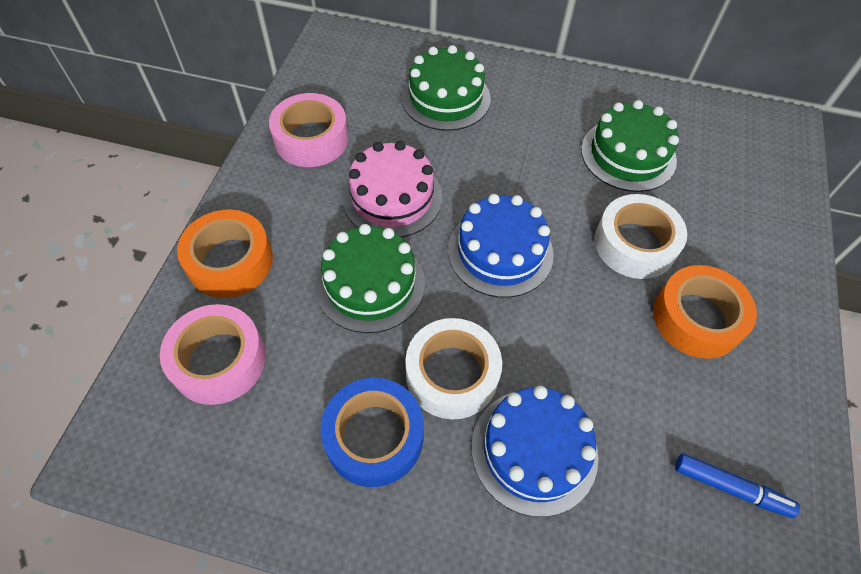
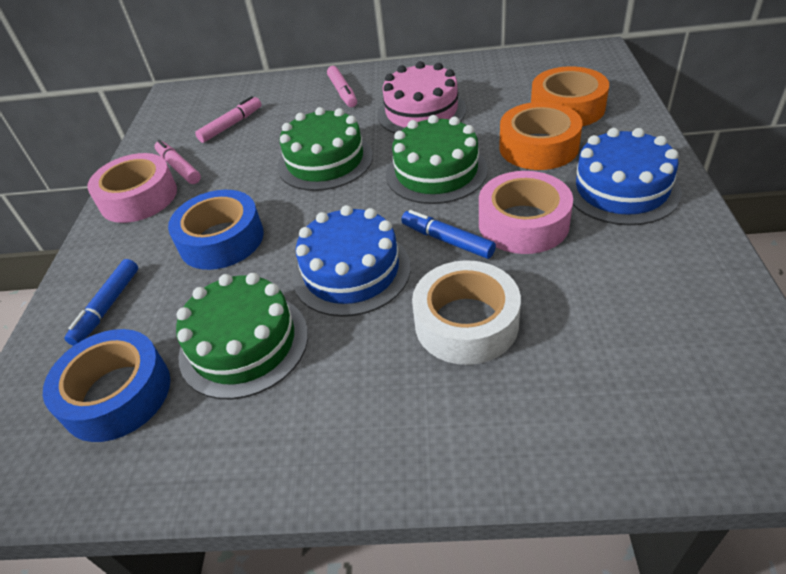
blue marker: [675,453,800,518] = 1 -> [65,259,138,346] [401,210,496,259] = 2
blue tape: [321,378,424,487] = 1 -> [43,329,170,442] [168,190,264,270] = 2
pink marker: none = 0 -> [154,140,201,184] [195,96,261,143] [327,66,357,107] = 3
white tape: [405,318,502,419] [594,194,687,279] = 2 -> [412,260,521,365] = 1

